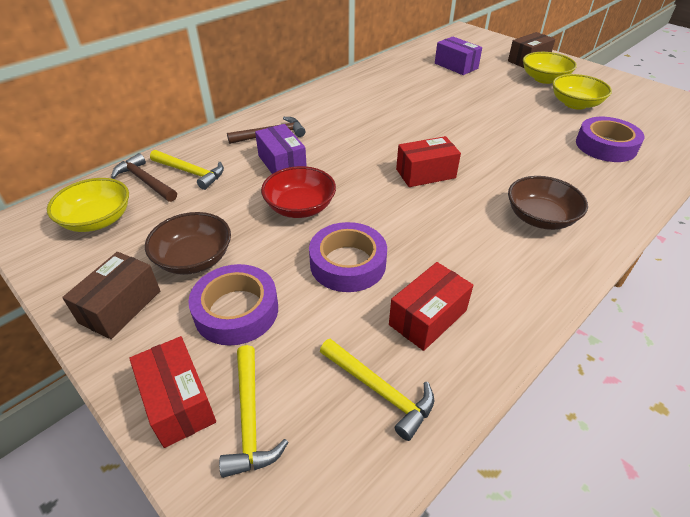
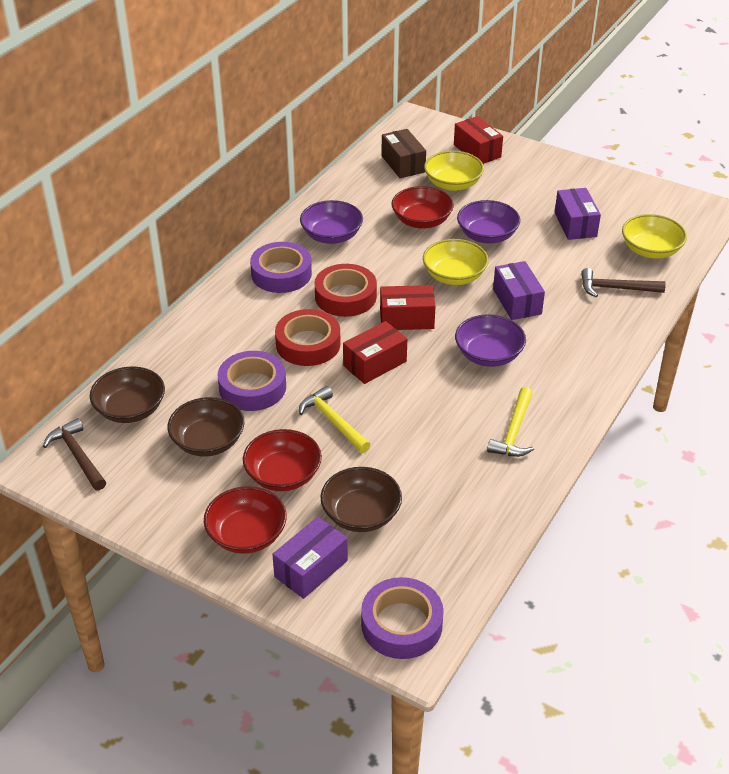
brown bowl: [145,212,231,275] [508,176,588,230] = 2 -> [90,366,165,423] [168,397,245,457] [320,467,402,532] = 3
brown box: [62,252,160,339] [508,32,555,68] = 2 -> [381,129,426,178] = 1
purple bowl: none = 0 -> [300,200,363,244] [455,314,526,367] [457,200,520,243] = 3
purple box: [255,124,307,174] [435,36,482,75] = 2 -> [272,517,348,599] [493,261,545,320] [555,188,601,240] = 3
red bowl: [261,166,336,218] = 1 -> [204,486,287,554] [243,429,322,491] [392,186,454,229] = 3
red tape: none = 0 -> [275,309,341,366] [315,264,377,317] = 2
yellow hammer: [150,150,224,190] [219,345,289,478] [320,339,434,441] = 3 -> [299,386,370,453] [487,387,534,457] = 2

